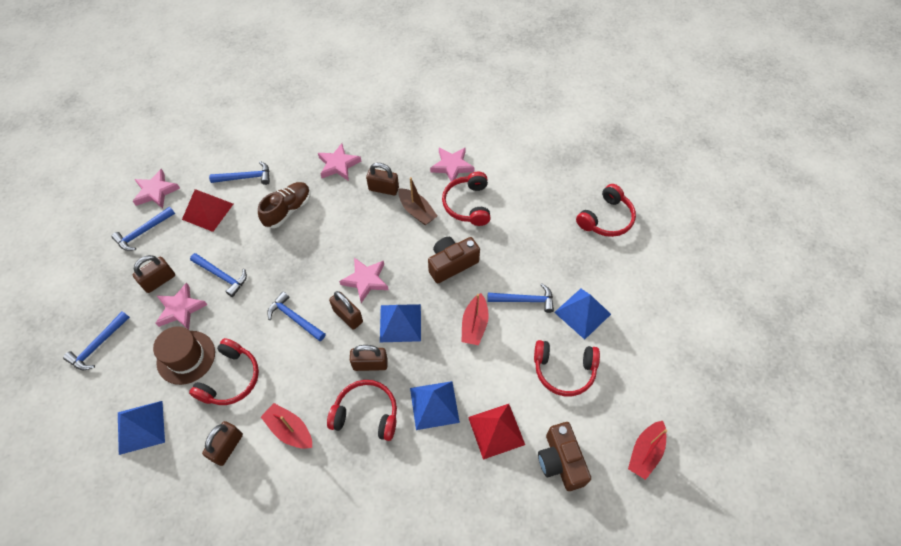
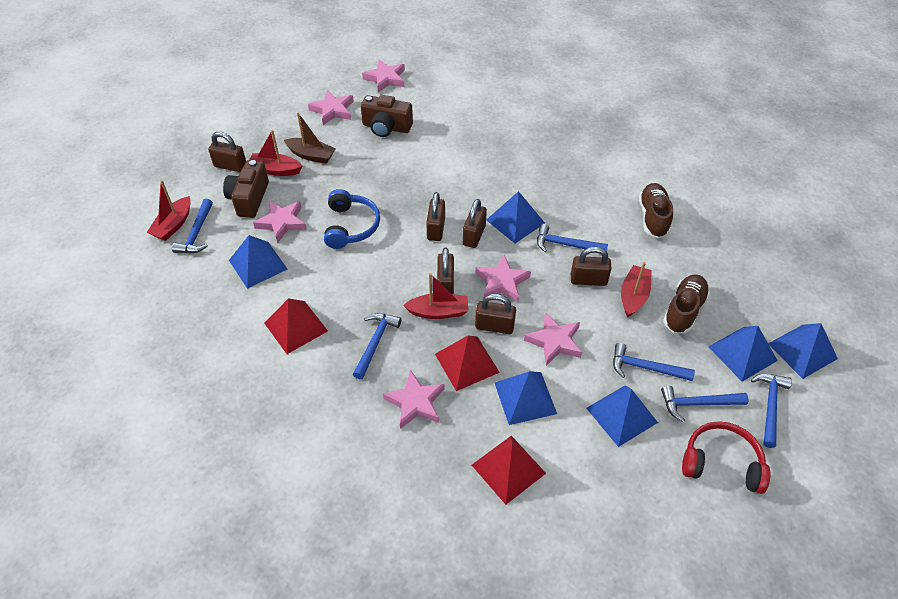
blue headphones: none = 0 -> [324,189,380,249] = 1
blue pyramid: [118,401,165,455] [380,304,421,342] [410,381,460,430] [554,288,611,340] = 4 -> [229,235,288,289] [486,191,545,243] [495,371,557,425] [586,385,658,447] [708,326,778,382] [768,323,838,379] = 6
brown hat: [153,326,215,385] = 1 -> none = 0
brown padlock: [133,255,175,293] [202,421,243,466] [329,291,363,330] [350,345,388,371] [366,163,399,195] = 5 -> [208,132,246,172] [426,192,445,241] [437,248,454,294] [463,199,487,248] [475,294,516,334] [571,247,612,286] = 6
brown shoe: [258,182,311,228] = 1 -> [639,183,673,238] [663,274,710,334] = 2
pink star: [133,169,180,209] [155,283,207,330] [318,143,361,181] [339,258,389,303] [430,147,475,182] = 5 -> [253,201,307,243] [308,90,354,125] [362,59,405,93] [383,370,445,429] [475,255,531,302] [524,312,582,366] = 6
red boat: [261,403,312,449] [461,293,489,345] [628,421,667,480] = 3 -> [147,180,191,241] [249,130,303,176] [403,273,468,319] [621,262,652,317] = 4
red headphones: [189,338,259,405] [327,380,397,441] [442,171,491,226] [534,340,600,396] [576,184,636,237] = 5 -> [682,421,770,494] = 1
red pyramid: [182,189,233,232] [468,404,525,460] = 2 -> [264,298,328,354] [435,335,500,391] [472,436,546,505] = 3

